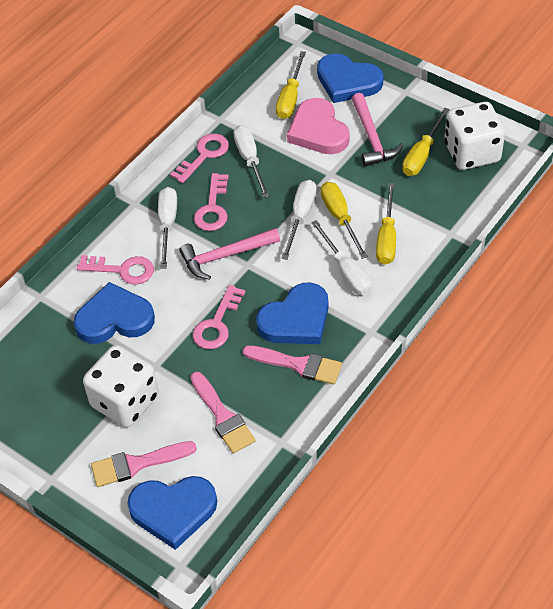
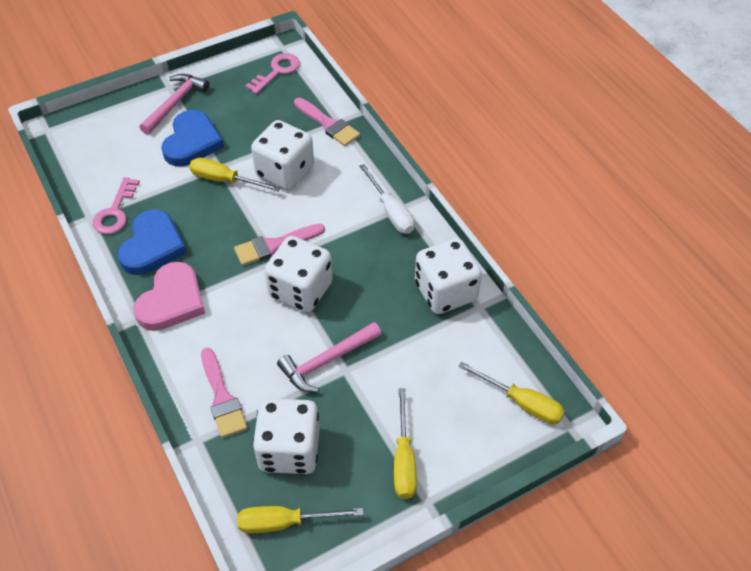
blue heart: [74,282,155,344] [127,476,217,550] [256,282,328,344] [317,53,384,103] = 4 -> [117,209,187,275] [161,110,224,166] = 2
pink key: [77,255,154,284] [170,134,229,183] [193,285,245,349] [194,173,229,231] = 4 -> [93,177,140,234] [246,53,300,94] = 2
white dice: [83,345,159,427] [444,102,505,170] = 2 -> [251,120,314,190] [253,398,320,474] [265,236,333,313] [415,238,482,314] = 4
white screwdriver: [158,187,177,269] [233,125,269,198] [281,180,317,260] [311,220,371,295] = 4 -> [359,164,414,234] = 1

